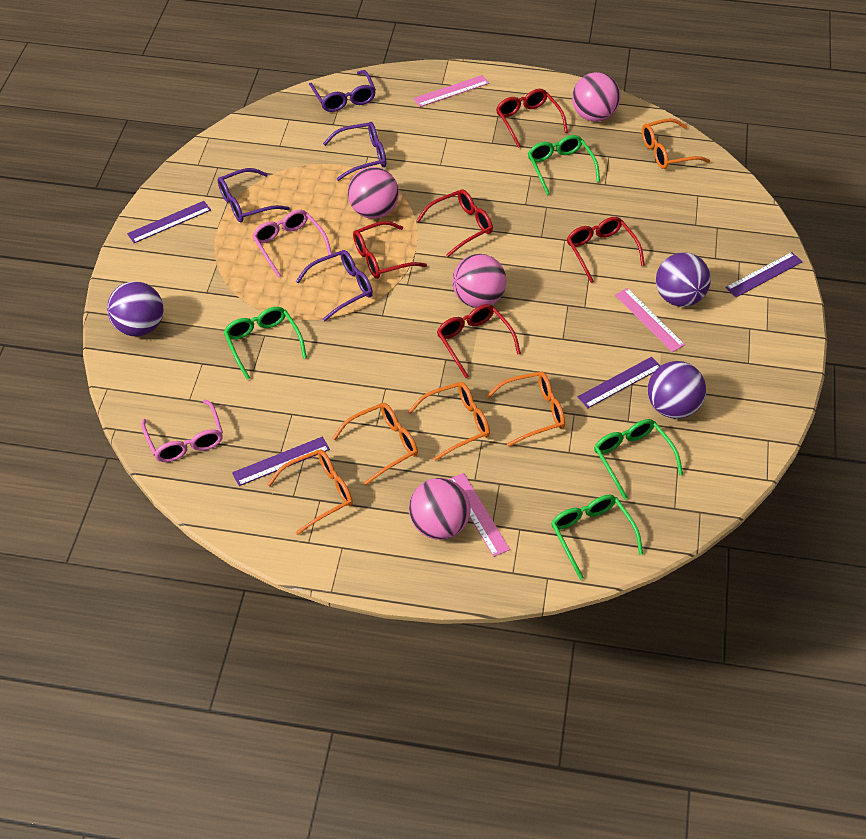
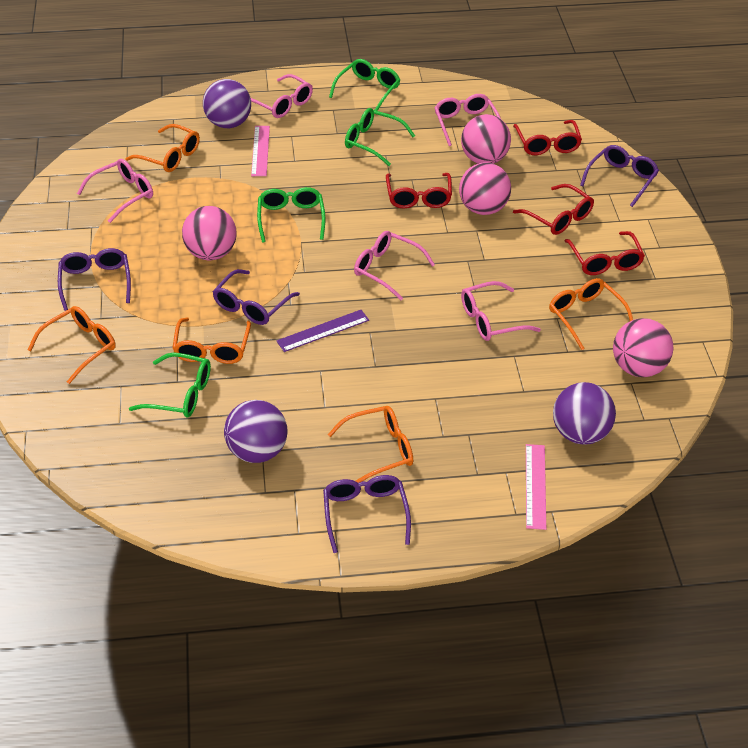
pink glasses: [141,400,223,462] [252,210,332,278] = 2 -> [77,159,153,223] [251,74,313,118] [354,231,435,300] [434,94,501,146] [461,281,541,341] = 5
pink ruler: [413,75,489,107] [449,473,510,557] [615,288,685,352] = 3 -> [251,126,270,176] [526,444,546,530] = 2
purple ruler: [127,201,211,243] [232,436,330,486] [577,357,660,408] [725,252,803,297] = 4 -> [277,310,369,352] = 1
red glasses: [353,221,427,279] [416,189,493,257] [437,304,521,378] [496,89,568,148] [567,217,645,283] = 5 -> [386,173,452,208] [513,120,582,155] [513,184,594,235] [565,231,645,275] = 4

